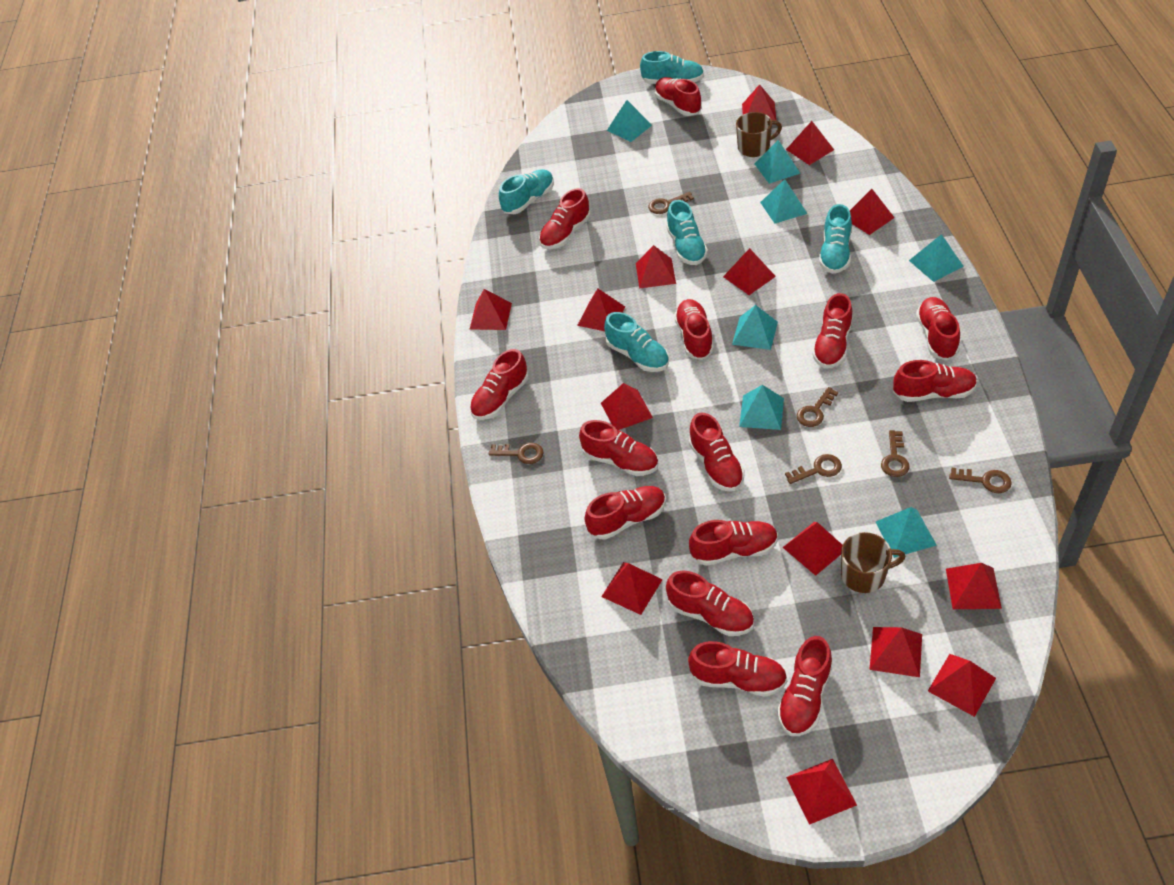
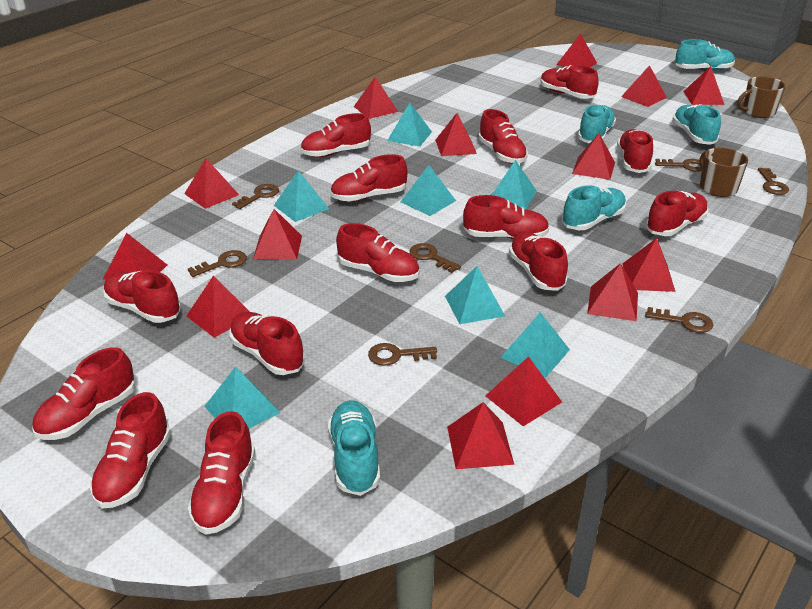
brown key: [489,443,543,464] [648,192,694,214] [785,454,842,484] [797,387,838,427] [881,430,910,477] [949,468,1012,493] = 6 -> [188,250,247,277] [232,184,279,209] [368,343,437,366] [409,243,461,273] [645,307,713,333] [655,159,702,172] [758,168,789,195] = 7

